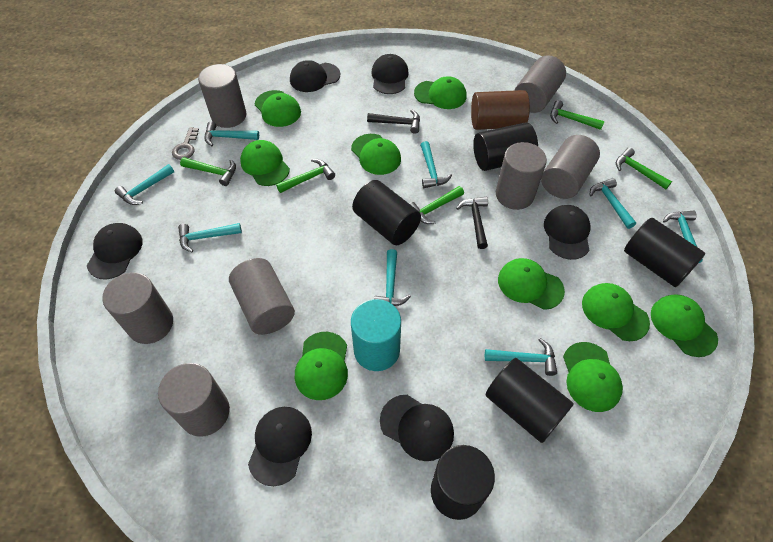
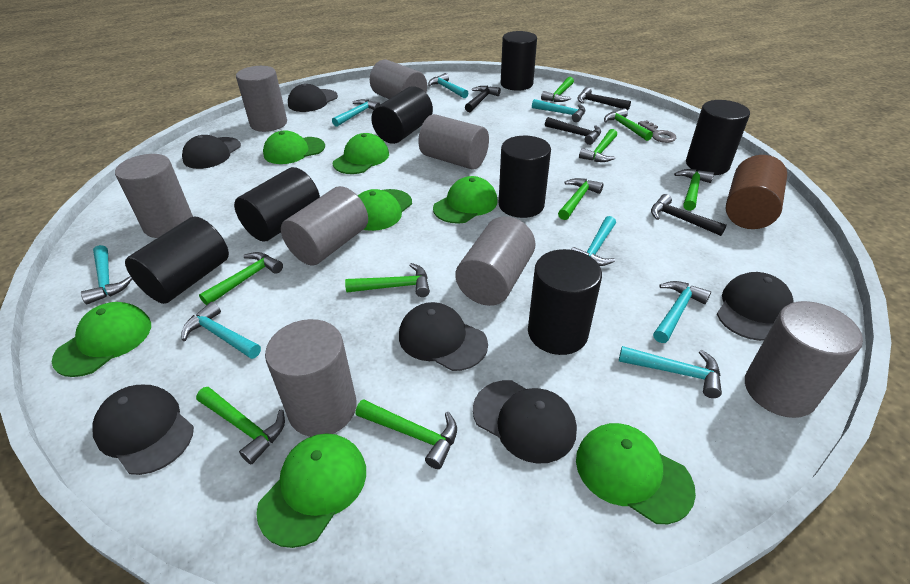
black cylinder: [352,180,421,245] [431,445,495,520] [473,122,538,171] [486,358,574,443] [624,218,705,287] = 5 -> [125,217,229,304] [234,167,320,242] [371,86,433,144] [499,136,551,218] [501,31,537,91] [528,249,602,355] [686,100,750,175] = 7
black hammer: [367,109,420,134] [456,197,488,249] = 2 -> [465,86,501,112] [545,117,601,145] [578,87,631,110] [651,194,727,236] = 4
green cap: [240,140,290,186] [255,90,301,127] [295,332,348,400] [351,134,401,175] [414,76,467,109] [498,258,565,310] [563,342,623,412] [582,283,650,341] [651,294,718,357] = 9 -> [52,302,151,377] [256,433,366,548] [263,130,325,164] [333,133,389,174] [358,189,412,231] [433,176,498,224] [576,423,696,524] = 7
green hammer: [180,157,236,186] [276,159,335,193] [410,186,464,224] [550,100,605,130] [616,147,672,189] = 5 -> [196,387,285,465] [199,252,283,305] [345,263,430,297] [355,399,457,469] [541,77,574,102] [558,178,604,220] [579,129,617,162] [604,108,653,141] [674,169,714,211] = 9
grey cylinder: [102,272,173,344] [158,363,230,437] [198,64,246,128] [229,258,295,335] [496,142,547,210] [514,55,566,113] [541,135,600,199] = 7 -> [115,154,193,238] [236,66,287,132] [265,319,357,437] [281,186,368,265] [370,60,427,99] [418,114,489,170] [455,216,535,306] [745,301,863,418] = 8
turquoise cylinder: [351,299,401,371] = 1 -> none = 0

